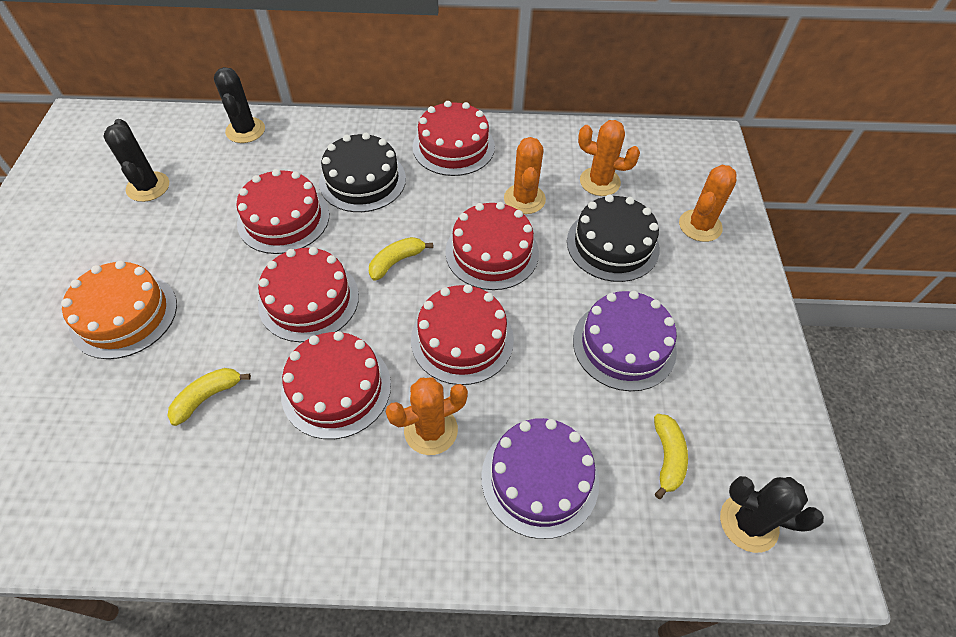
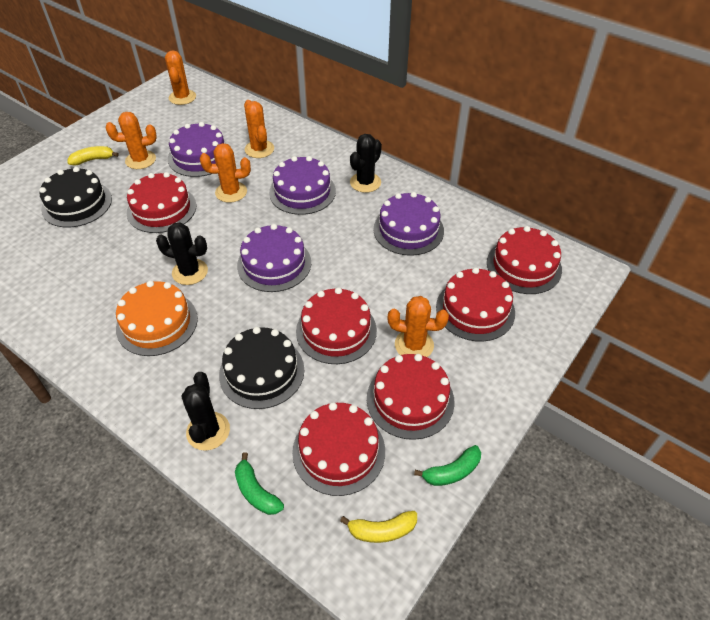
green banana: none = 0 -> [235,452,284,515] [414,445,481,486] = 2
orange cactus: [385,377,468,455] [504,137,546,214] [578,120,640,196] [679,165,737,242] = 4 -> [106,112,157,169] [165,50,196,105] [200,143,251,203] [244,100,274,158] [387,296,449,357] = 5
purple cake: [481,418,599,539] [573,291,677,391] = 2 -> [168,122,227,177] [237,224,311,292] [269,156,336,215] [374,192,444,256] = 4
yellow banana: [167,368,251,426] [369,237,433,281] [654,414,688,499] = 3 -> [67,146,119,165] [340,511,417,543] = 2

